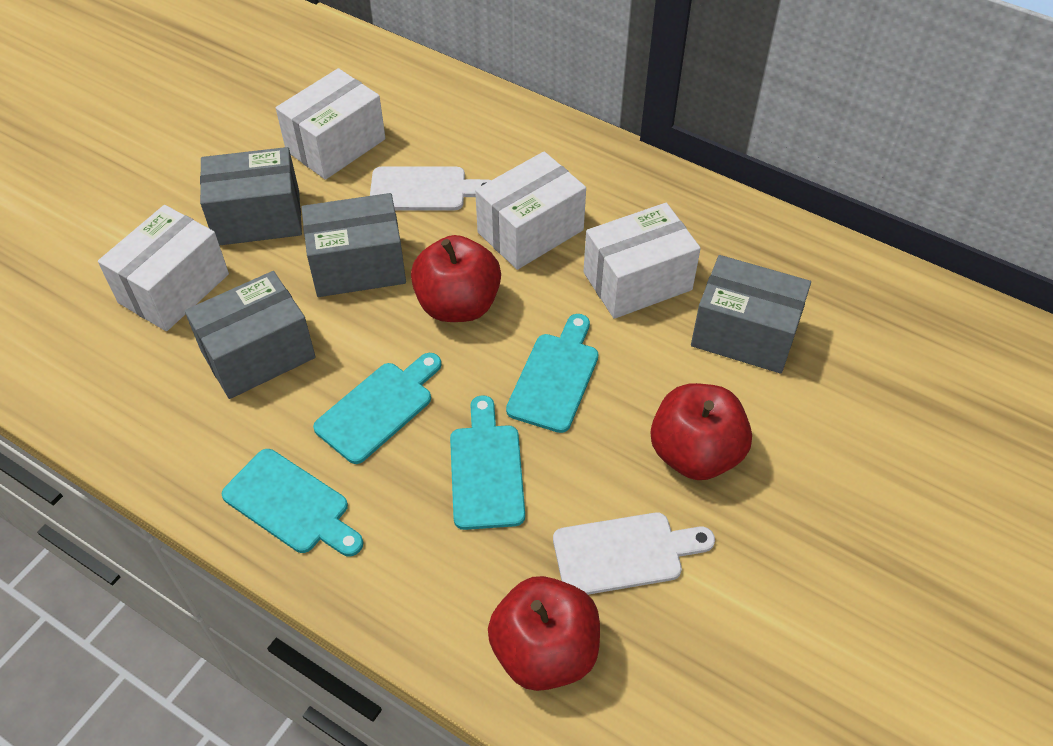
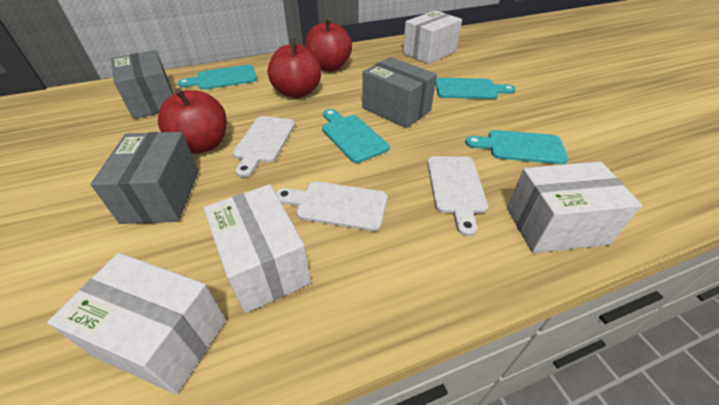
grey box: [185,271,316,399] [200,147,302,246] [301,193,406,297] [691,255,811,374] = 4 -> [90,132,199,224] [111,50,173,119] [362,57,437,128] = 3
white cutting board: [370,166,491,210] [553,513,715,595] = 2 -> [233,116,295,177] [276,181,387,231] [427,156,488,236] = 3

